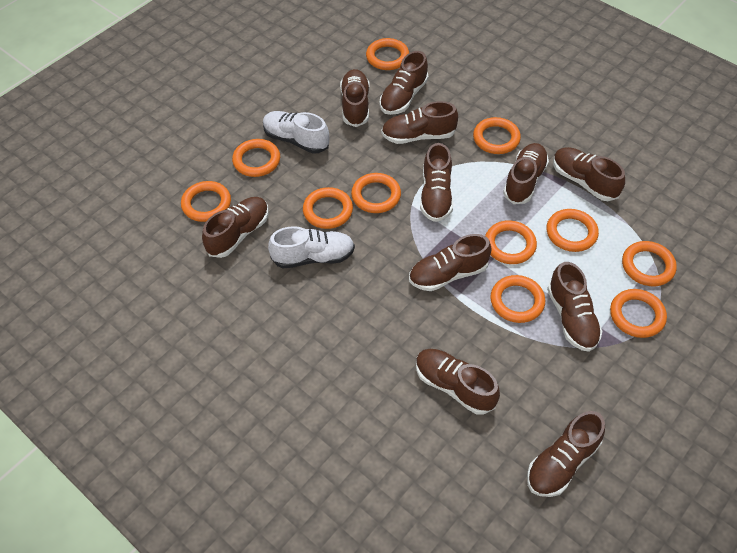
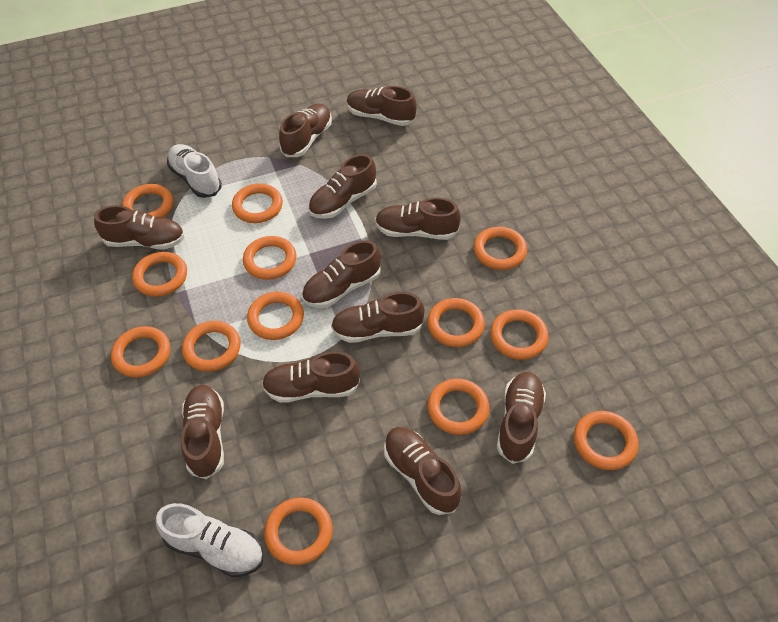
orange ring: [181,181,231,222] [232,139,280,177] [303,187,353,229] [351,173,401,213] [366,38,409,70] [473,117,521,154] [485,220,537,264] [490,275,545,323] [547,209,599,252] [610,289,667,338] [622,241,677,286] = 11 -> [111,326,170,378] [122,184,173,218] [132,252,187,297] [182,321,241,372] [232,184,283,223] [243,236,296,280] [247,292,304,340] [264,498,333,565] [427,298,485,347] [428,379,489,435] [474,227,527,270] [490,309,549,360] [574,411,638,470] = 13

